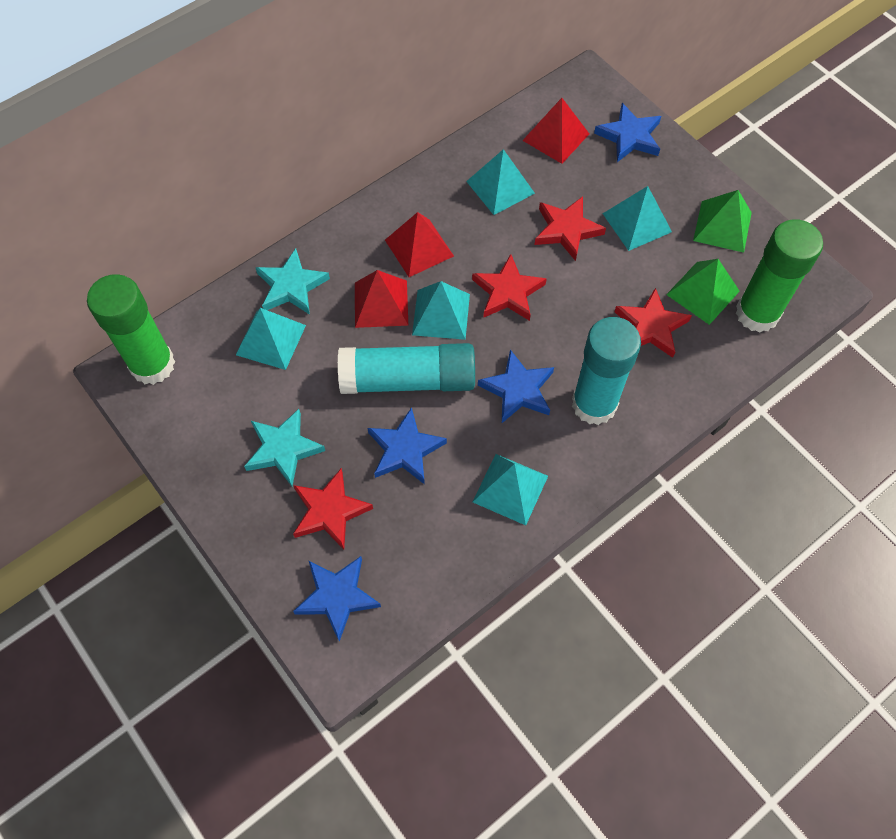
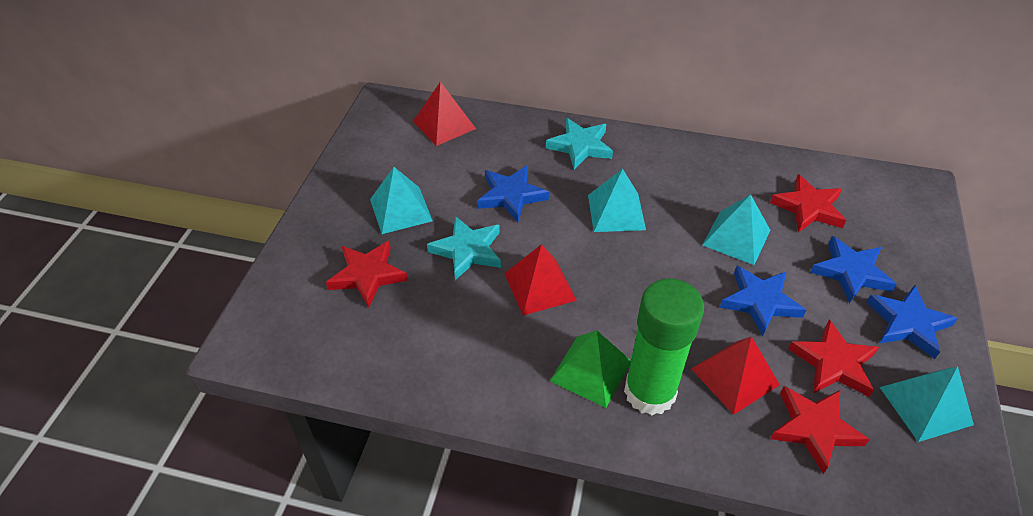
green glue stick: [87,274,175,385] [736,219,823,332] = 2 -> [624,278,704,415] = 1
green pyramid: [666,259,740,325] [693,190,752,253] = 2 -> [550,330,631,408] = 1
turquoise glue stick: [338,343,475,394] [572,317,641,425] = 2 -> none = 0
turquoise pyramid: [236,308,306,370] [412,281,470,340] [466,149,535,215] [473,454,548,525] [603,186,672,251] = 5 -> [370,167,433,234] [588,169,646,232] [702,194,770,265] [880,366,974,442] = 4

